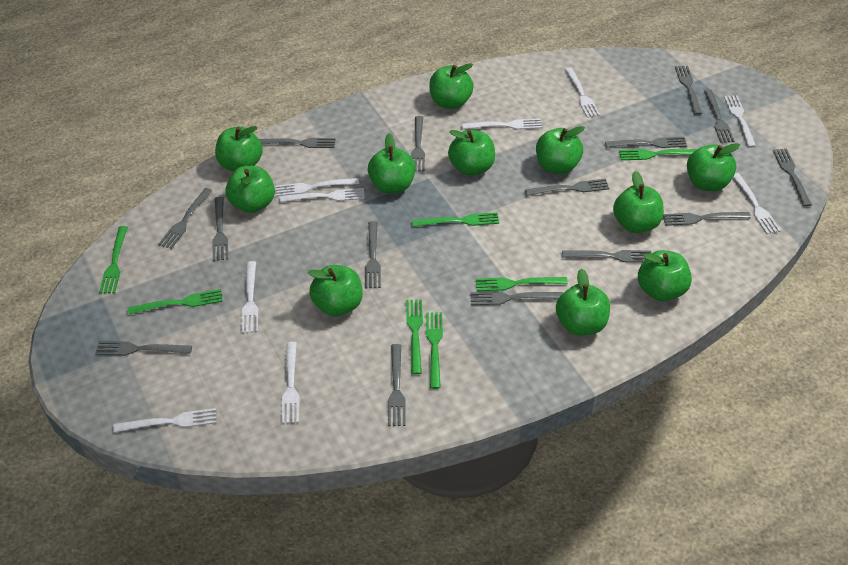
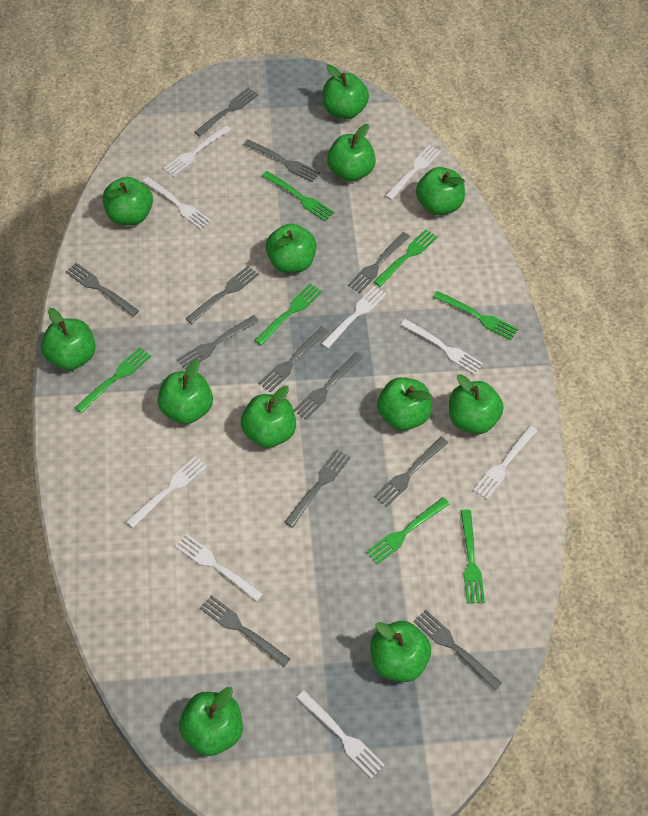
green apple: [215,126,263,171] [225,166,275,213] [308,265,363,316] [368,133,416,194] [429,63,474,109] [448,129,495,176] [536,126,585,174] [556,268,610,336] [613,171,664,233] [638,250,692,301] [687,143,740,191] = 11 -> [41,308,96,370] [103,177,153,225] [158,359,213,424] [179,687,243,756] [241,386,296,448] [266,224,317,273] [323,65,369,119] [327,124,376,182] [370,621,431,682] [377,377,432,431] [416,167,465,215] [449,374,504,434] = 12
grey fork: [95,341,192,356] [158,188,212,249] [212,197,228,261] [259,138,335,148] [365,221,381,288] [388,344,406,426] [411,116,425,171] [470,291,563,305] [525,179,610,196] [562,250,651,263] [605,137,687,148] [663,212,751,226] [675,66,702,115] [704,89,734,143] [773,149,812,207] = 15 -> [66,263,139,317] [177,315,259,370] [185,266,259,324] [194,88,259,137] [200,595,290,667] [243,139,320,182] [258,327,329,393] [284,449,350,528] [294,352,363,420] [348,232,410,293] [374,437,448,507] [413,610,502,691] = 12

